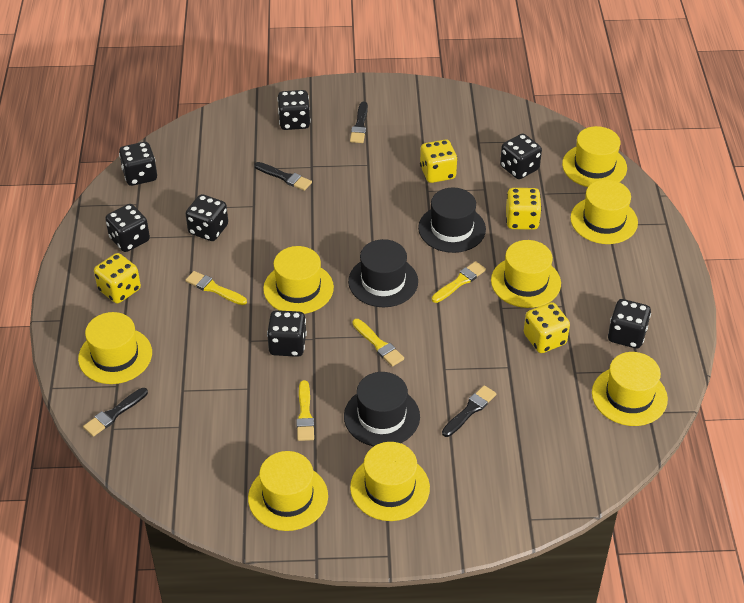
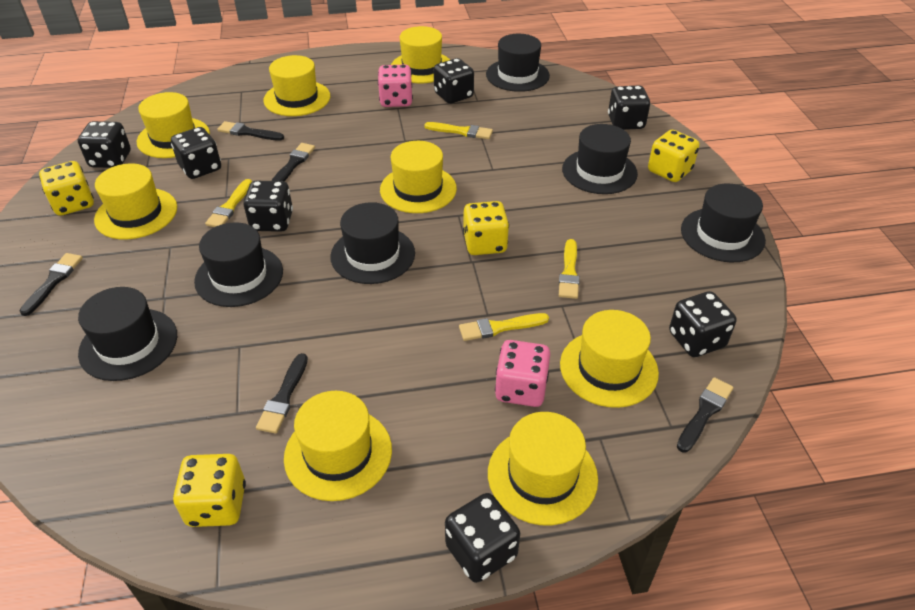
black brush: [83,388,148,437] [254,162,312,191] [350,102,368,143] [442,385,496,437] = 4 -> [19,253,83,316] [217,121,284,141] [256,353,308,434] [271,143,315,181] [677,377,733,452] = 5
black hat: [344,372,420,446] [348,239,418,307] [418,188,486,253] = 3 -> [78,287,177,381] [194,222,283,307] [331,202,415,284] [486,34,550,92] [562,124,638,194] [681,184,766,262] = 6
pink dice: none = 0 -> [378,64,413,107] [495,340,550,407] = 2

